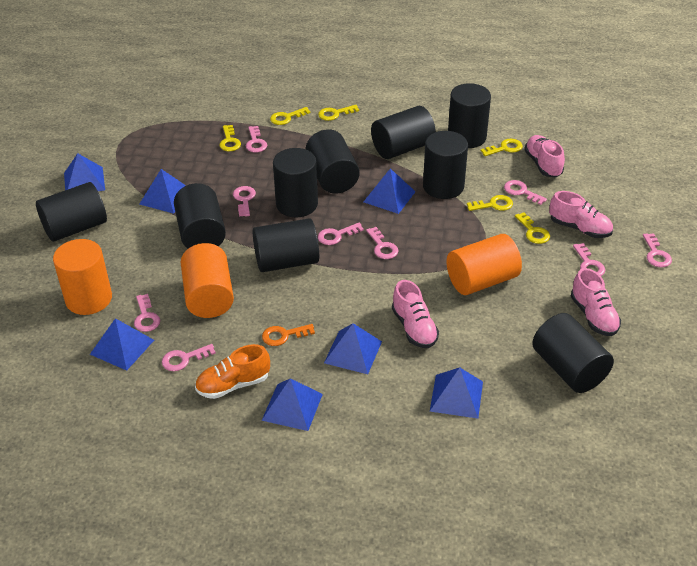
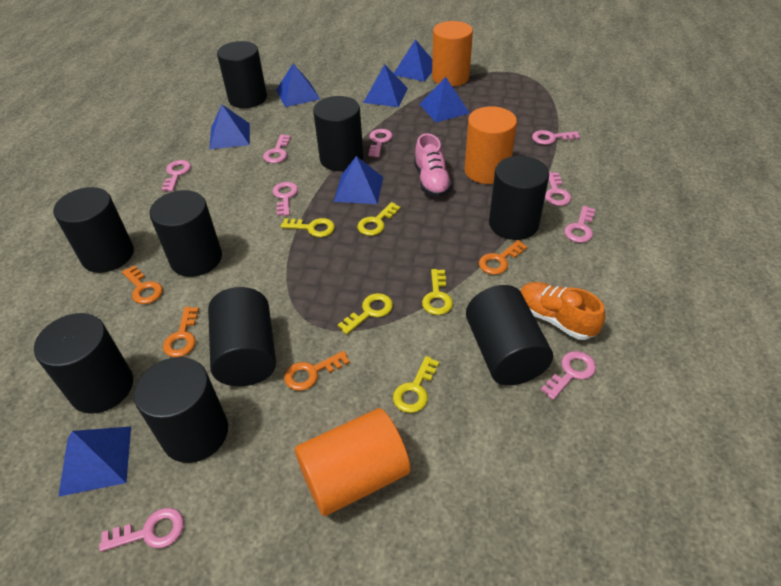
orange key: [262,324,315,346] = 1 -> [122,266,163,304] [163,307,199,357] [284,351,350,391] [479,240,527,275] = 4
pink shoe: [392,280,439,348] [524,135,565,177] [549,191,613,238] [571,268,621,336] = 4 -> [414,133,452,197] = 1
yellow key: [219,125,241,151] [270,107,310,125] [318,105,359,121] [467,195,513,211] [481,139,523,156] [515,212,550,244] = 6 -> [281,218,335,237] [338,293,393,334] [357,202,401,236] [393,356,439,413] [422,269,453,315] = 5

